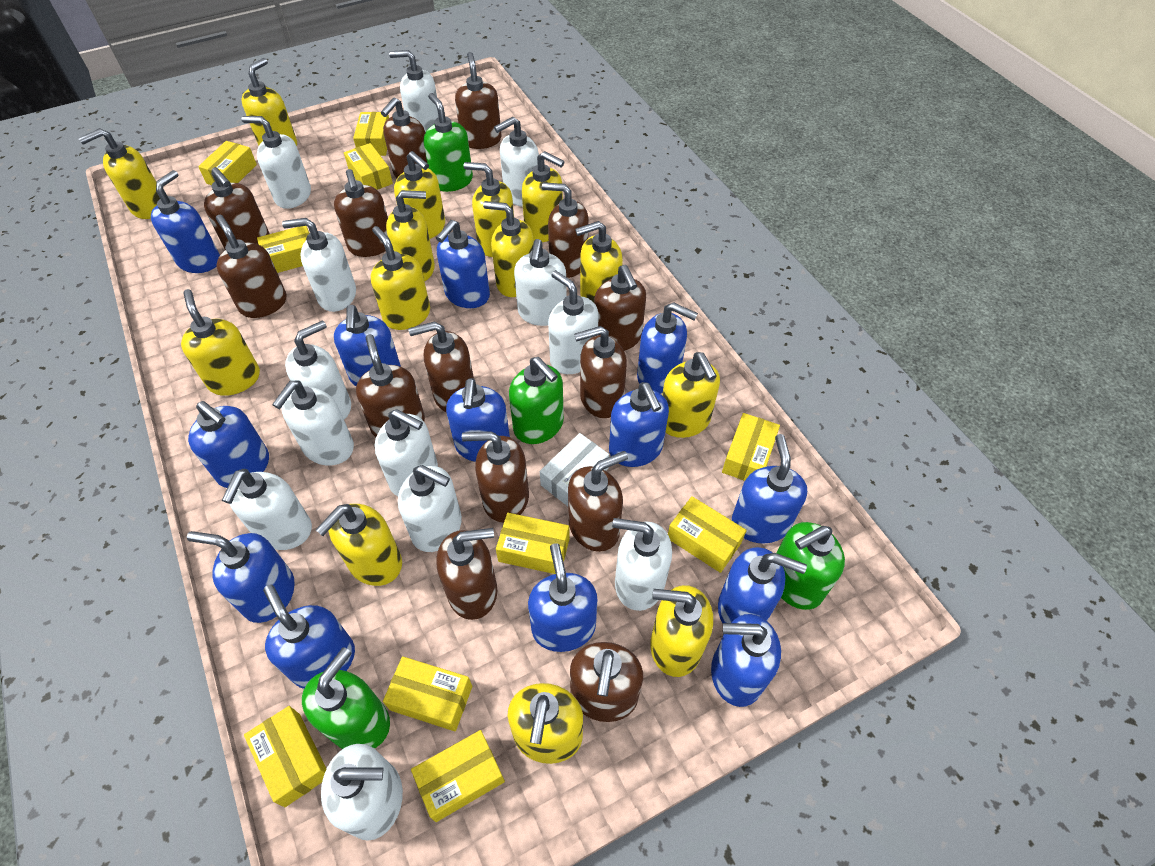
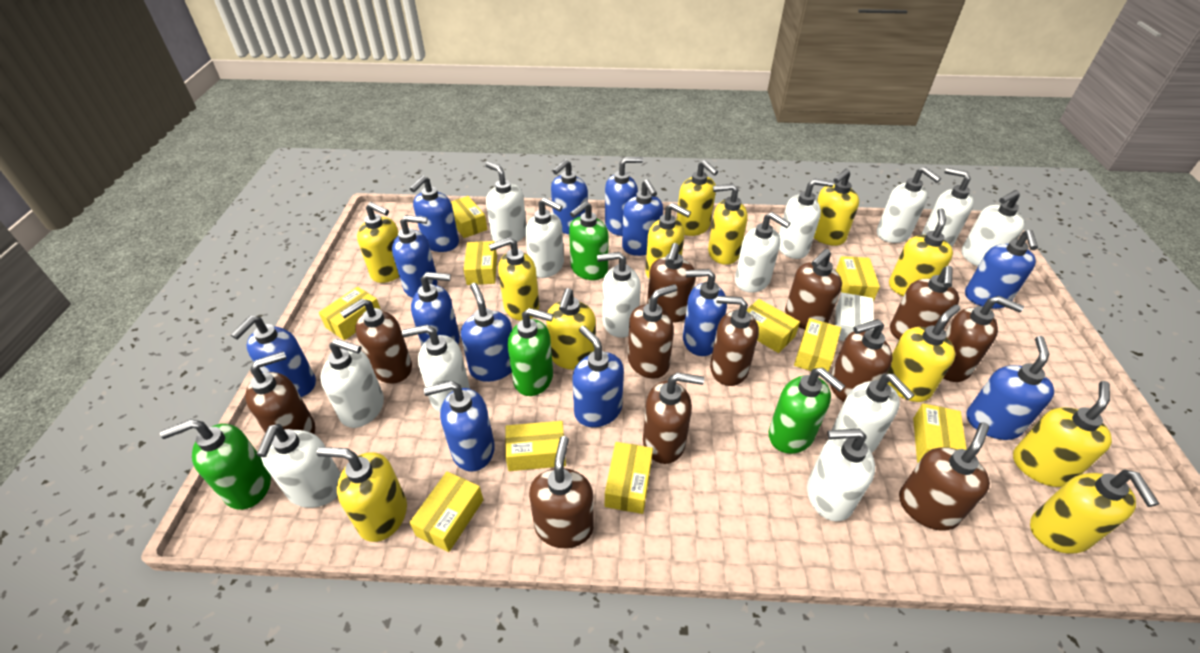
brown soap dispenser: [204,167,269,250] [216,215,286,318] [334,169,388,257] [356,334,425,437] [381,98,427,178] [408,321,474,412] [436,528,497,620] [455,52,501,149] [462,431,529,523] [542,182,589,278] [568,451,628,552] [570,642,643,722] [574,326,627,418] [594,265,646,351] = 14 -> [245,351,315,434] [340,299,412,384] [529,436,594,548] [628,284,677,379] [643,373,704,464] [647,243,696,323] [710,296,759,386] [785,249,842,329] [830,319,893,402] [890,266,959,340] [899,422,990,531] [944,296,1024,382] = 12
yellow soap dispenser: [78,128,160,219] [181,289,260,396] [241,58,297,146] [316,504,402,586] [371,226,430,330] [386,190,435,281] [394,151,445,239] [464,162,514,257] [483,201,534,297] [508,683,583,764] [522,151,565,242] [575,221,623,302] [650,585,713,677] [662,352,720,438] = 14 -> [317,447,407,542] [357,202,399,283] [489,237,539,321] [546,288,596,370] [645,203,691,279] [677,160,718,236] [708,184,748,265] [814,169,859,246] [887,305,960,402] [889,208,953,296] [1013,381,1112,487] [1030,469,1159,554] = 12

